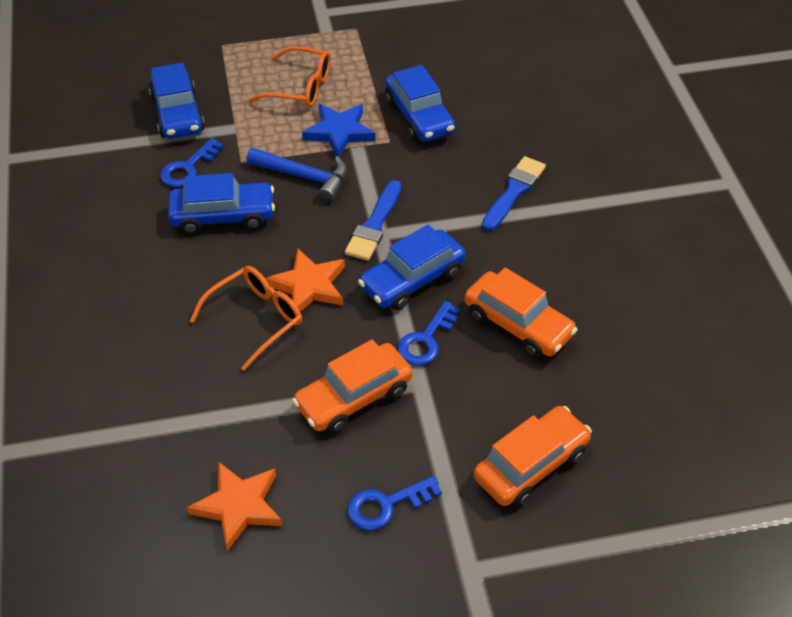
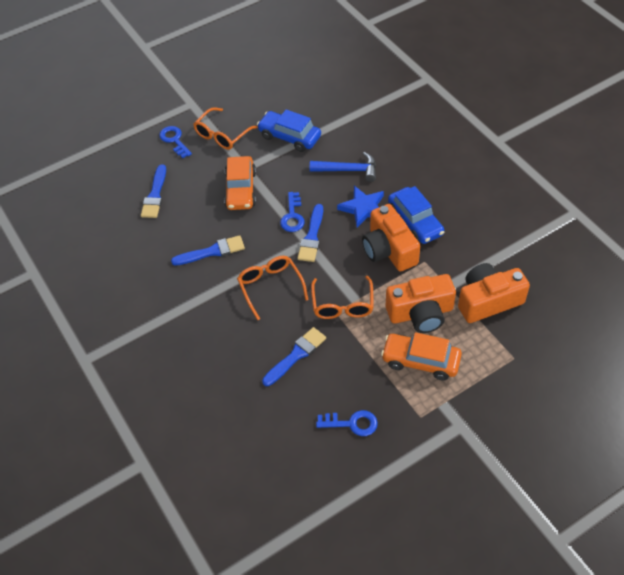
blue brush: [345,180,401,261] [482,156,546,231] = 2 -> [141,164,166,218] [171,235,245,265] [262,327,326,386] [298,204,323,262] = 4
blue car: [148,62,205,139] [168,173,275,234] [358,225,466,310] [385,65,455,142] = 4 -> [257,109,321,152] [388,186,444,244] = 2
orange camera: none = 0 -> [362,204,420,272] [386,274,456,333] [458,263,530,323] = 3
orange car: [292,339,413,434] [464,267,577,358] [473,406,592,507] = 3 -> [224,156,256,210] [381,332,462,381] = 2
orange glasses: [190,266,302,371] [249,46,331,107] = 2 -> [193,107,258,150] [237,256,309,320] [311,276,374,319] = 3
orange star: [187,462,282,551] [265,248,345,312] = 2 -> none = 0

